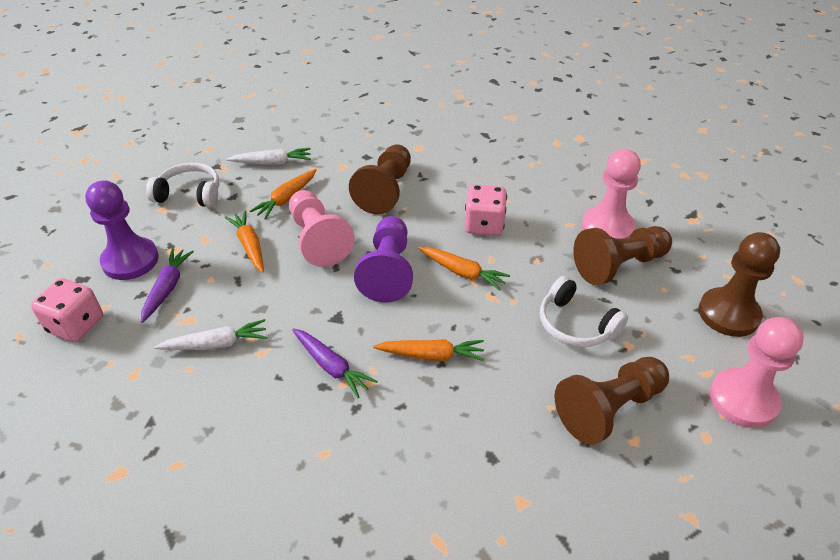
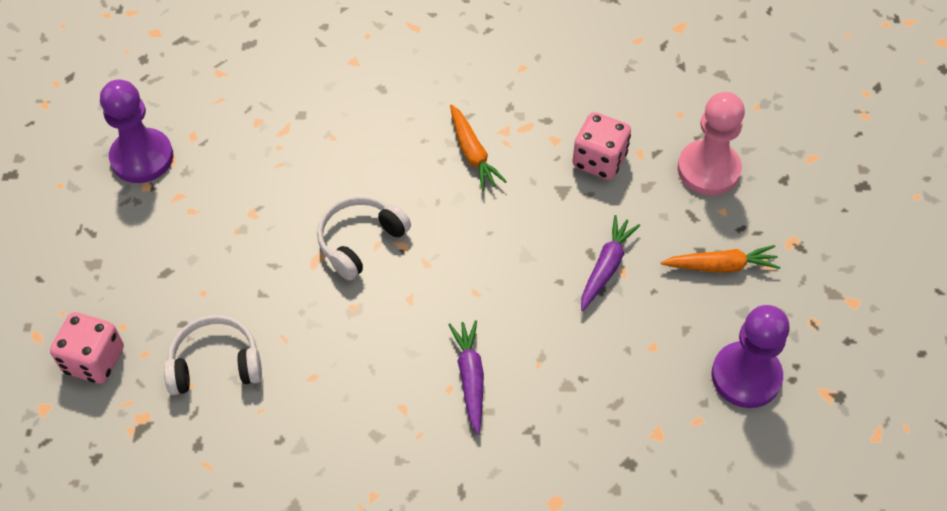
brown pawn: [349,144,411,214] [555,357,669,445] [573,226,672,285] [699,232,780,337] = 4 -> none = 0
orange carrot: [225,211,264,273] [250,169,317,219] [373,339,484,361] [418,247,510,291] = 4 -> [450,105,507,191] [661,245,780,273] = 2
pink pawn: [289,190,355,267] [581,149,641,239] [710,317,804,428] = 3 -> [677,92,745,195] = 1
white carrot: [154,319,267,350] [227,148,311,165] = 2 -> none = 0

